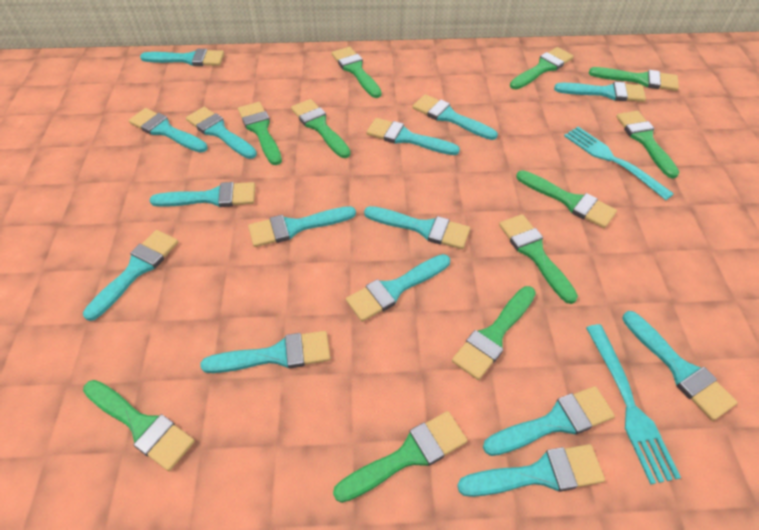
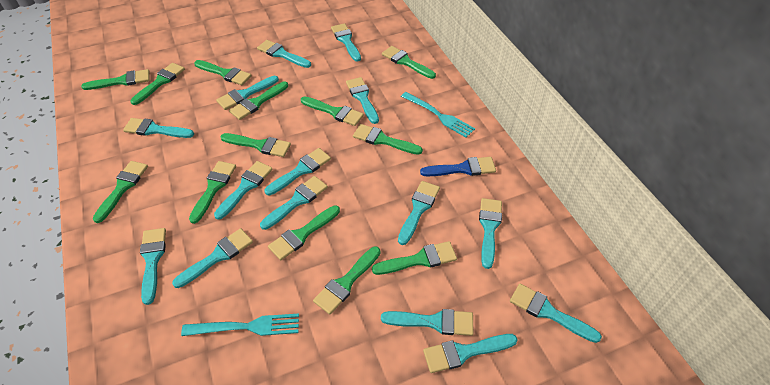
blue brush: none = 0 -> [420,157,496,176] = 1
green brush: [83,380,195,471] [238,102,282,165] [291,99,351,158] [332,47,382,98] [333,411,468,503] [452,286,536,380] [499,214,578,304] [510,47,574,90] [516,170,617,228] [589,67,679,91] [616,111,680,179] = 11 -> [81,69,150,90] [93,161,148,223] [130,63,185,105] [189,161,236,224] [194,60,252,85] [220,133,291,157] [229,81,288,120] [268,205,340,260] [301,96,364,126] [313,247,381,315] [353,124,423,155] [372,241,457,275] [382,46,436,79] = 13

